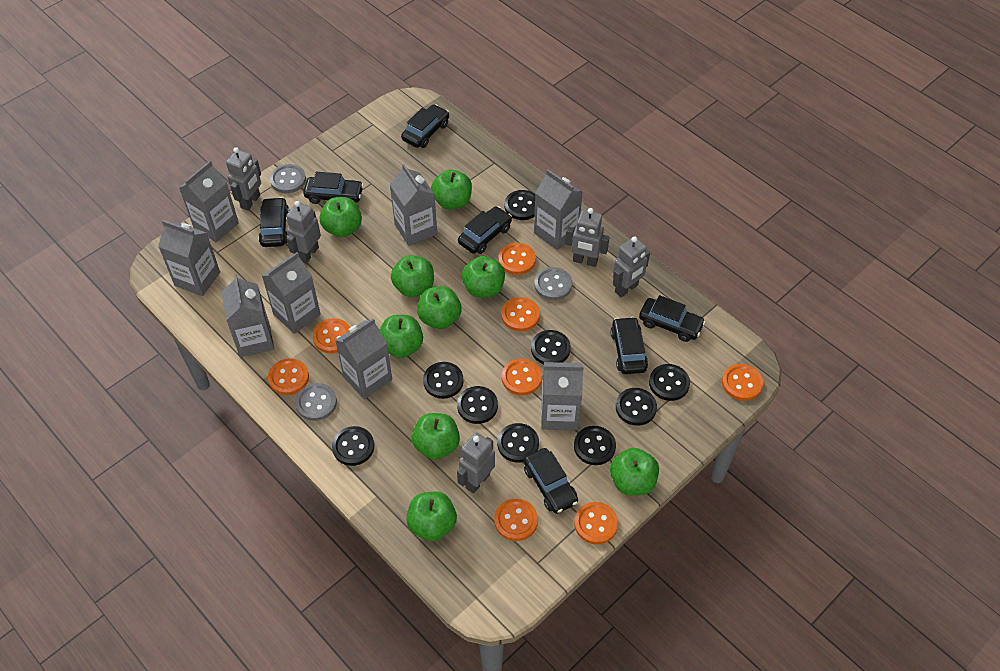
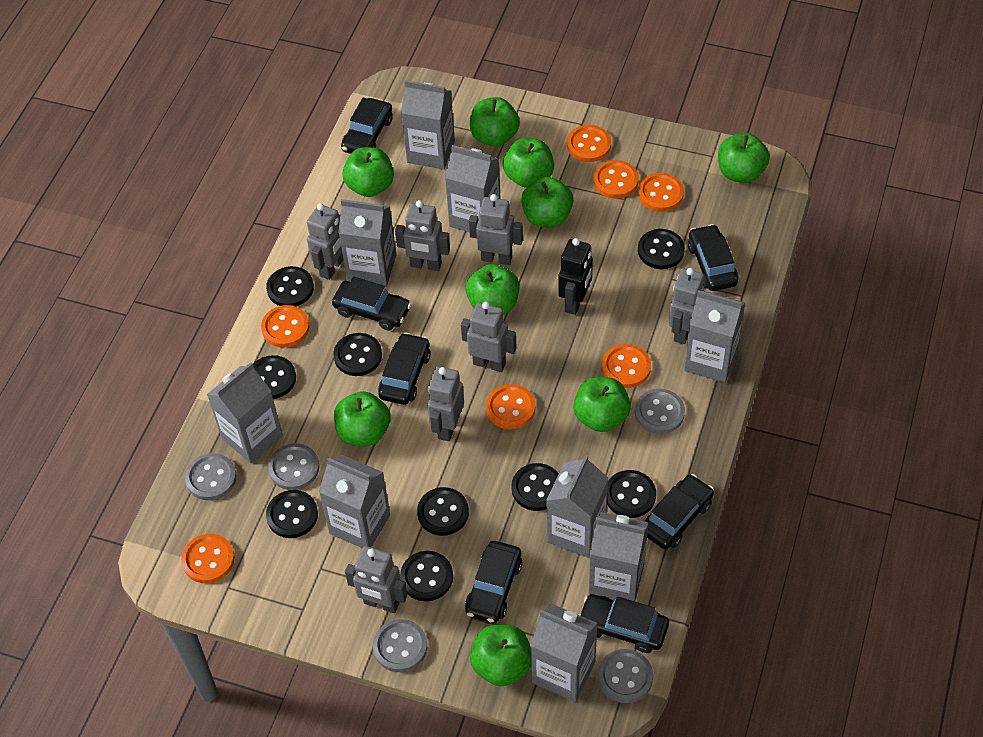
black robot: none = 0 -> [558,238,593,315] = 1
grey button: [270,164,306,193] [295,383,337,421] [534,267,572,300] = 3 -> [185,453,237,500] [268,443,319,490] [373,619,427,672] [598,649,653,703] [635,389,685,434] = 5
grey carton: [158,220,220,296] [179,161,239,243] [222,275,274,357] [262,252,321,334] [335,318,392,399] [390,164,437,246] [534,169,583,250] [541,362,584,431] = 8 -> [207,362,283,463] [319,455,390,548] [338,199,396,287] [401,80,455,169] [445,145,501,232] [530,604,598,702] [546,455,609,558] [589,512,649,601] [684,290,745,383] = 9
grey robot: [226,147,261,211] [286,201,321,264] [457,432,495,494] [565,208,610,267] [612,236,650,297] = 5 -> [307,203,343,280] [345,546,407,613] [395,200,450,271] [427,366,464,441] [461,302,517,372] [469,194,523,265] [669,268,704,344] = 7
orange button: [268,358,309,395] [312,318,350,353] [494,499,538,541] [498,243,536,275] [501,297,540,332] [502,359,542,395] [574,502,618,544] [722,364,763,401] = 8 -> [181,534,235,583] [261,305,309,348] [486,384,535,429] [567,125,611,162] [593,160,639,199] [602,344,651,388] [638,173,684,212] = 7

